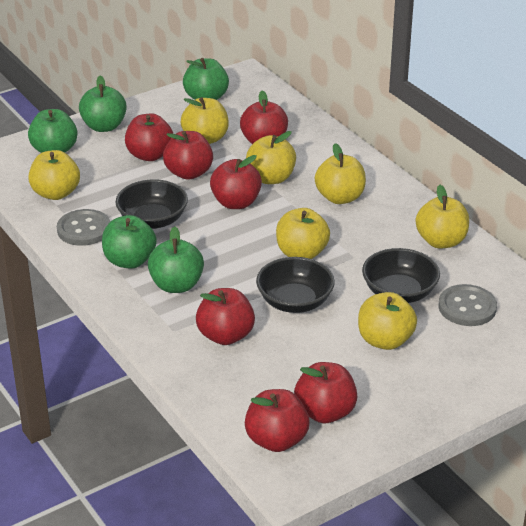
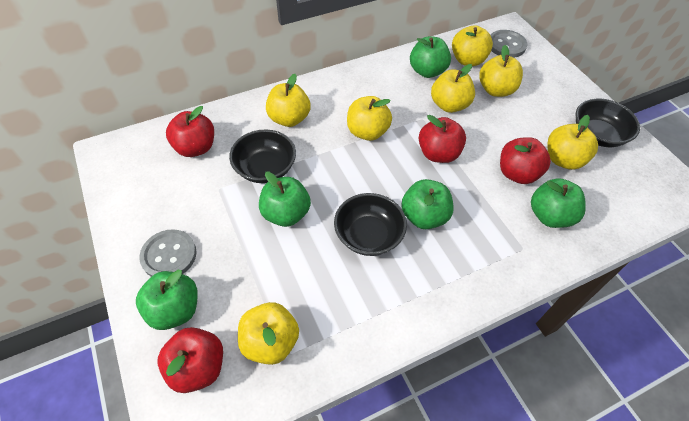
red apple: [125,113,173,161] [163,131,213,180] [196,288,255,345] [210,155,262,209] [240,90,288,144] [245,389,310,452] [294,362,358,423] = 7 -> [158,327,223,393] [166,106,214,157] [419,115,466,163] [500,137,551,184] = 4

